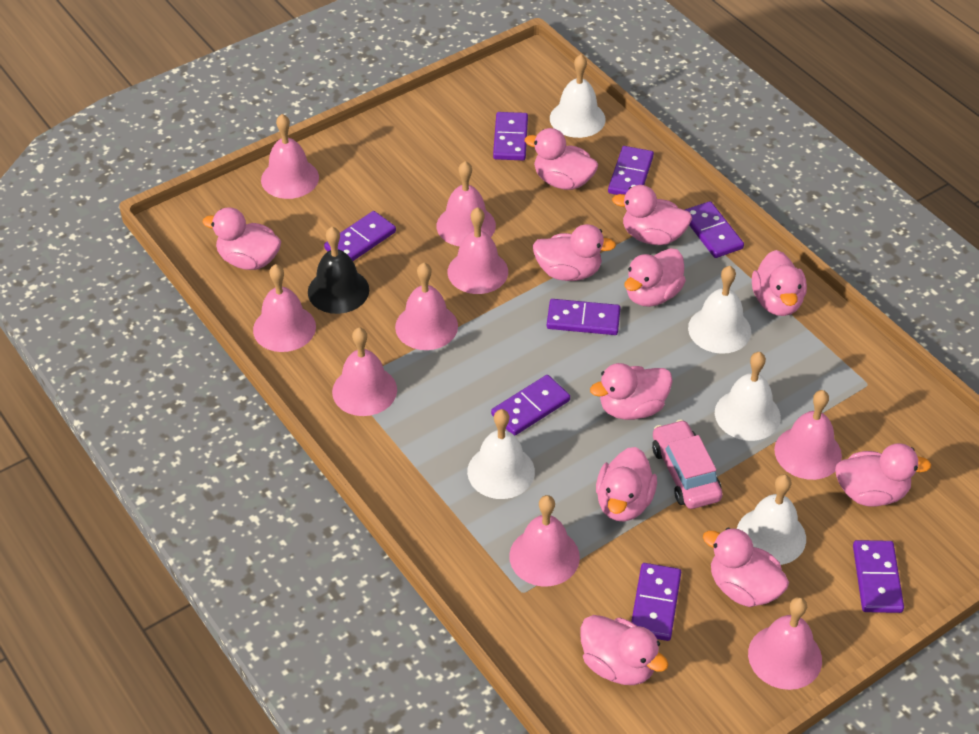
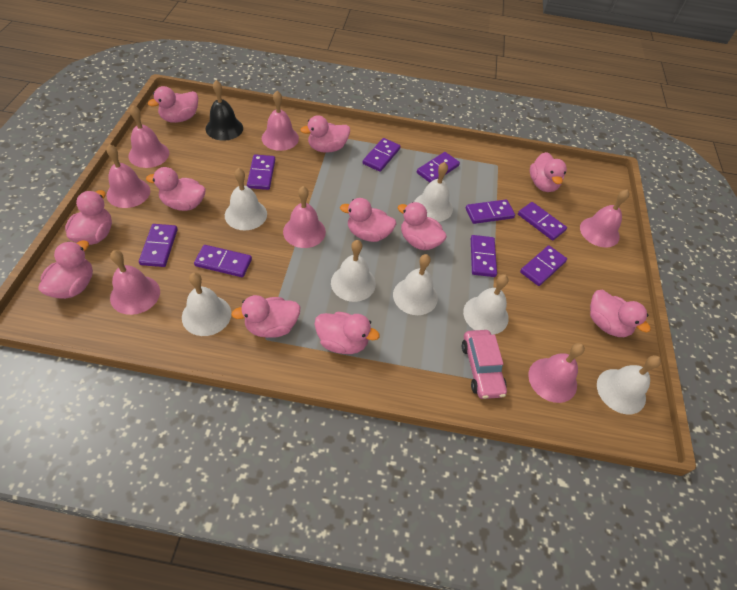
pink bell: [253,264,316,352] [261,114,319,199] [332,327,397,416] [395,263,458,350] [436,161,496,246] [448,207,508,294] [509,495,580,586] [748,597,822,690] [774,390,842,480] = 9 -> [106,144,150,208] [110,250,160,315] [128,106,169,168] [262,91,299,151] [283,186,326,248] [528,343,585,403] [580,189,629,248] = 7
purple domino: [324,211,396,261] [491,375,570,436] [493,112,528,160] [547,299,621,335] [608,146,654,195] [631,563,681,641] [685,201,744,258] [853,540,904,613] = 8 -> [139,224,178,267] [194,245,252,277] [247,154,275,190] [363,138,401,172] [417,152,460,183] [466,200,515,224] [471,235,497,277] [518,202,567,241] [520,245,567,286] = 9
white bell: [467,409,535,499] [550,54,606,138] [688,266,751,354] [715,352,781,441] [737,474,806,565] = 5 -> [182,272,231,336] [225,168,267,230] [331,240,376,302] [393,254,438,315] [414,162,453,222] [463,274,509,335] [597,355,661,414] = 7

